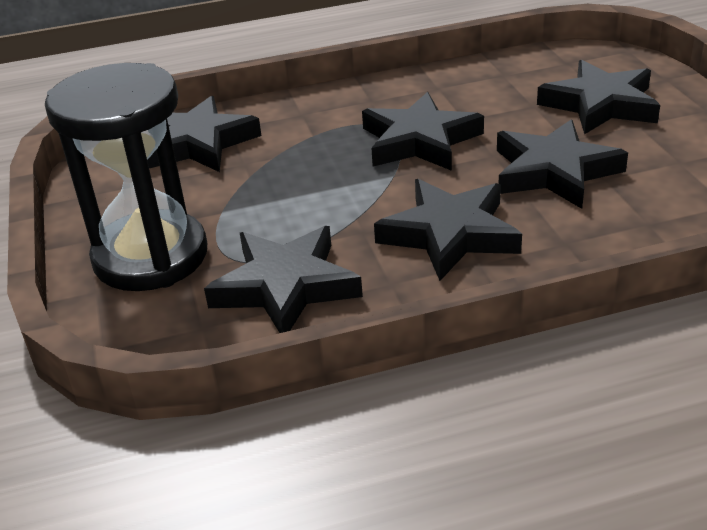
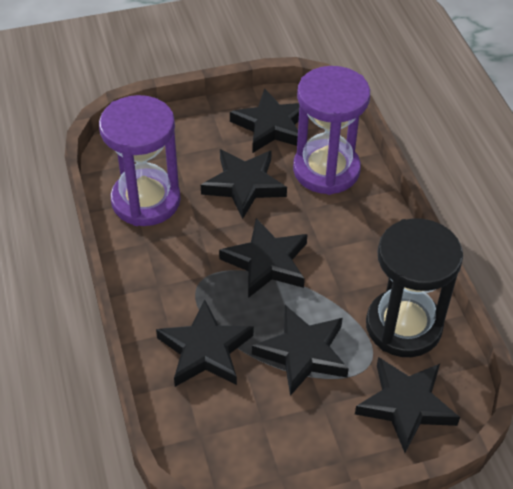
purple hourglass: none = 0 -> [99,95,181,226] [293,66,370,195] = 2

